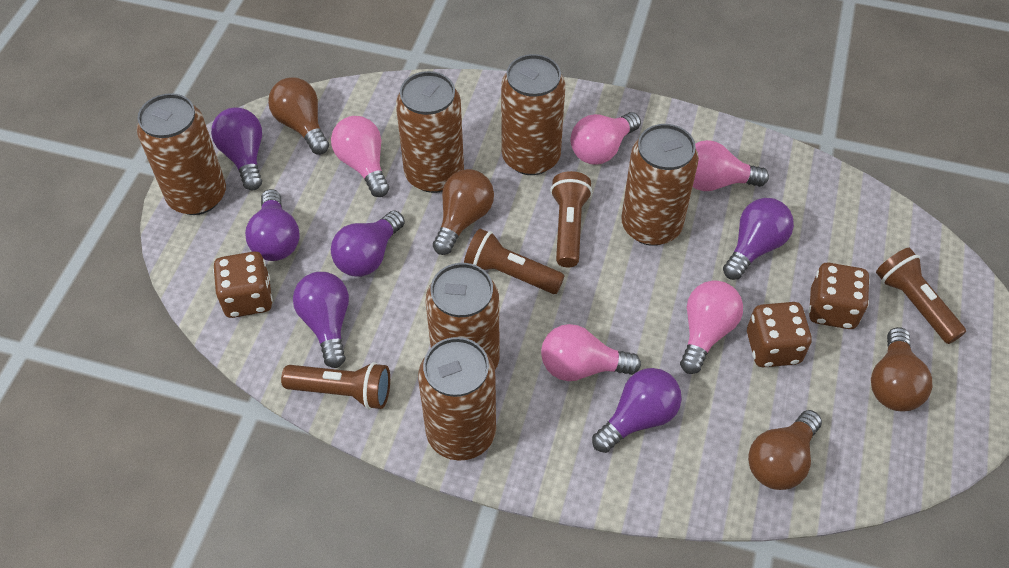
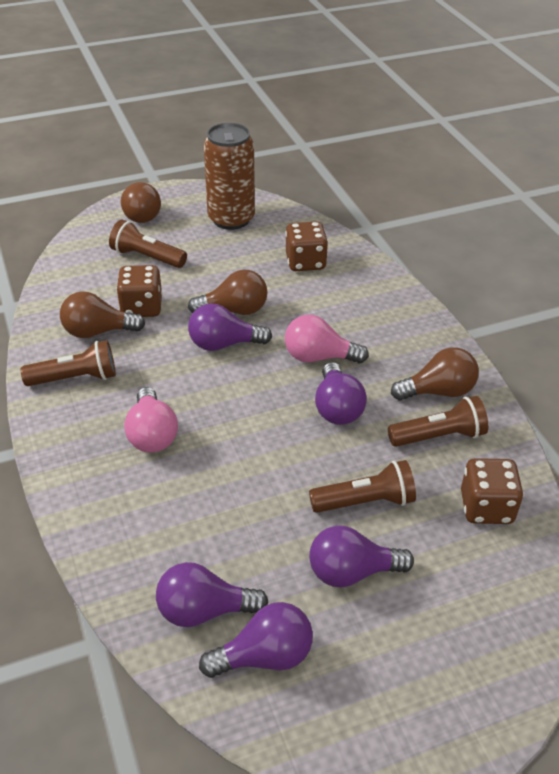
brown can: [137,93,226,215] [396,71,464,193] [418,337,496,461] [426,263,500,370] [501,54,565,175] [621,124,699,246] = 6 -> [204,123,255,230] = 1
pink light bulb: [331,116,389,197] [541,324,641,381] [571,112,641,165] [680,280,743,374] [693,140,769,191] = 5 -> [124,387,178,453] [285,315,369,363] = 2
purple light bulb: [211,107,262,191] [245,189,299,261] [293,272,349,368] [331,211,405,277] [592,368,682,453] [723,198,794,280] = 6 -> [156,562,269,627] [188,303,272,351] [199,602,313,678] [309,526,414,587] [315,362,367,425] = 5

